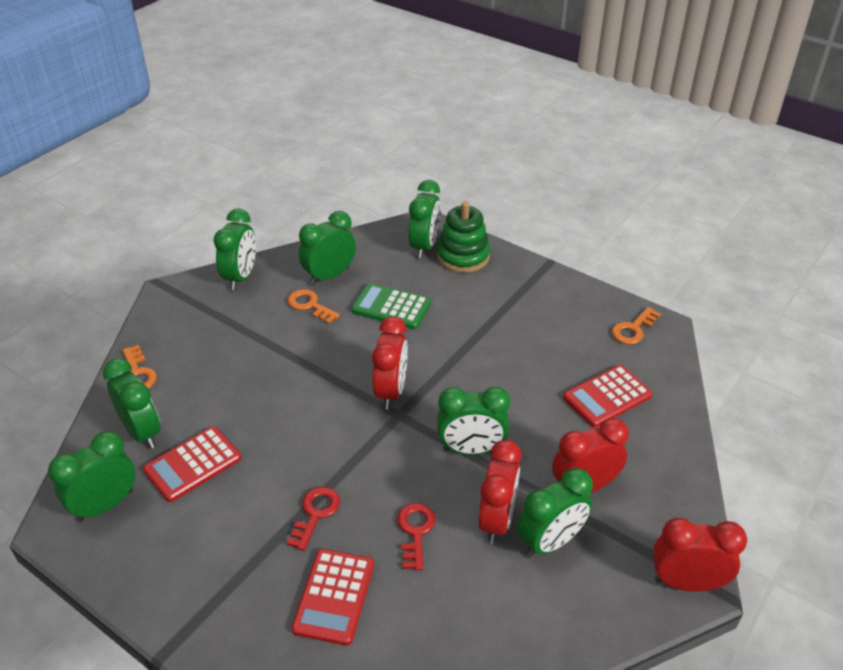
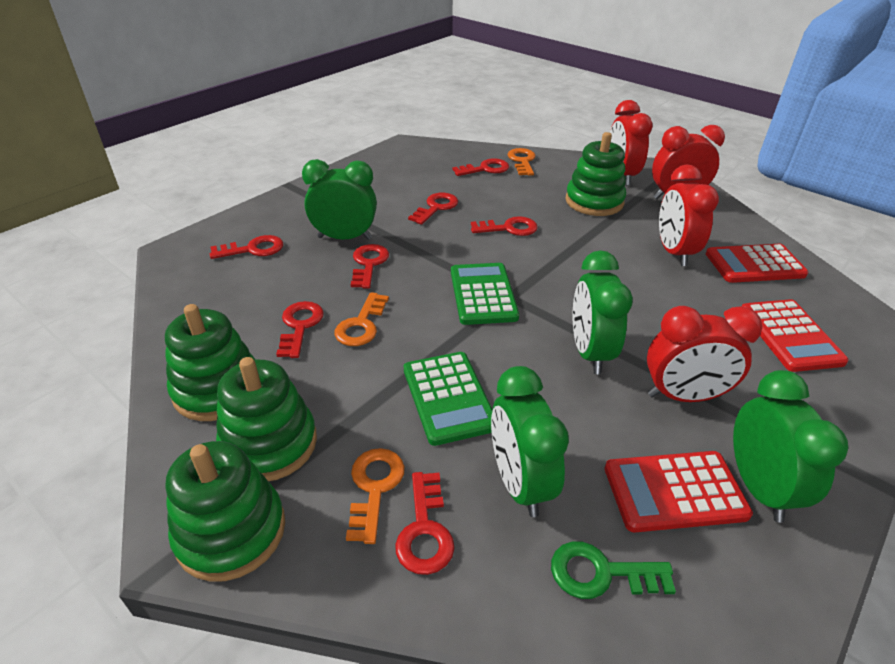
green calculator: [351,283,431,329] = 1 -> [404,352,493,446] [451,263,519,325] = 2
green clock: [48,431,135,522] [103,358,161,449] [214,209,256,290] [299,211,356,285] [408,180,441,258] [437,387,510,455] [517,468,593,557] = 7 -> [302,159,377,240] [491,366,569,517] [573,250,633,374] [733,370,848,523] = 4
green key: none = 0 -> [551,541,676,599] = 1
green stacking toy: [437,201,490,273] = 1 -> [165,304,255,421] [166,441,285,582] [216,357,317,481] [565,132,626,216] = 4
red key: [287,487,340,551] [397,503,436,570] = 2 -> [210,235,283,259] [276,301,324,358] [351,244,389,288] [395,472,454,575] [408,193,458,225] [452,158,509,176] [471,216,538,236] = 7

